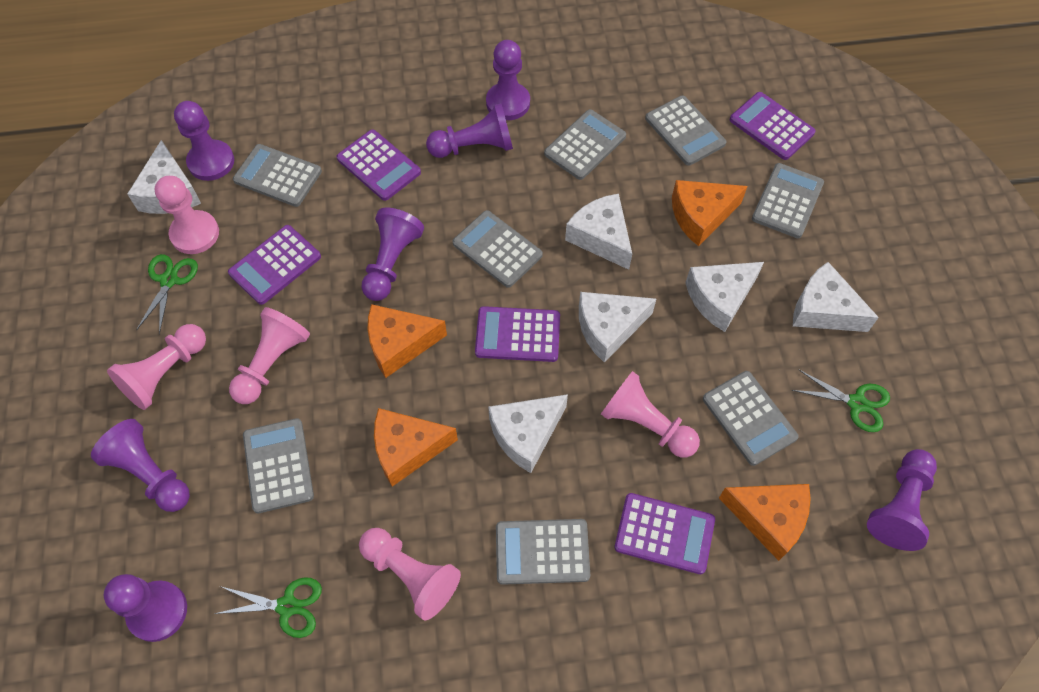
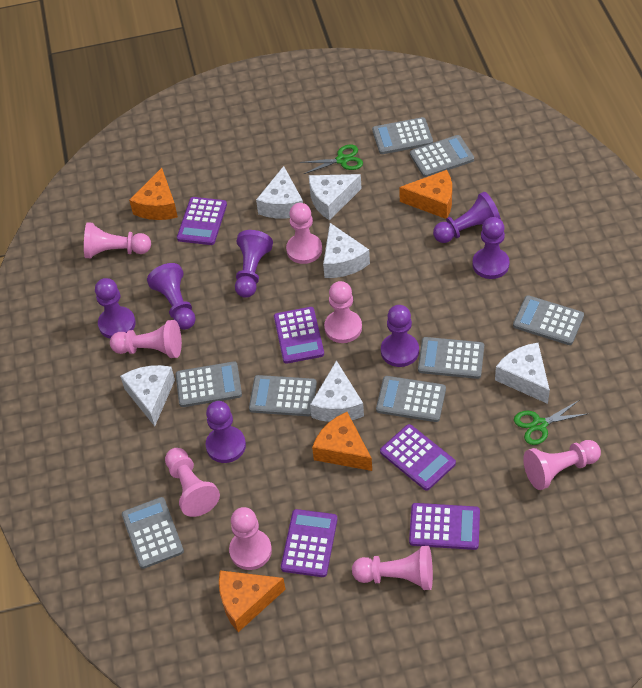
green scissors: [136,254,198,335] [214,577,322,638] [792,369,890,432] = 3 -> [300,145,363,174] [514,400,587,445] = 2
pink pawn: [107,324,206,410] [155,176,219,254] [229,307,310,404] [359,528,461,621] [601,371,700,458] = 5 -> [84,222,151,258] [110,320,182,358] [165,448,220,517] [229,507,272,570] [286,203,322,264] [324,281,362,343] [352,546,433,590] [523,440,601,490] = 8

